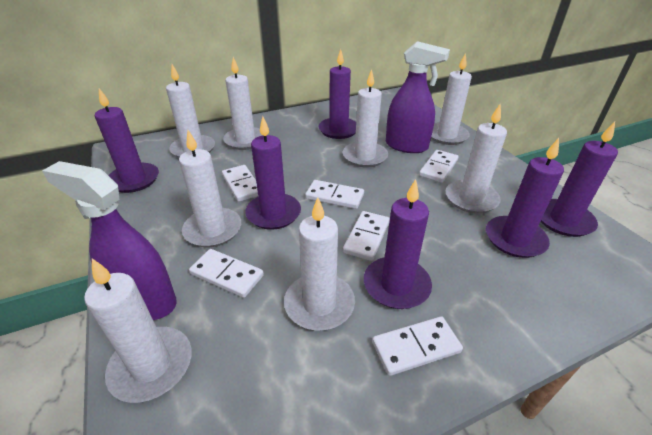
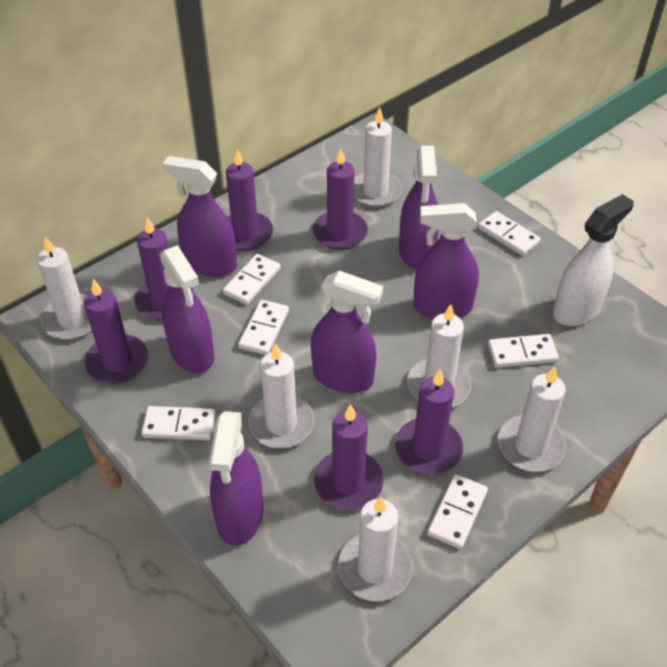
purple spray bottle: [42,161,177,320] [386,41,450,153] = 2 -> [160,245,214,373] [163,156,237,277] [209,411,263,546] [311,270,383,393] [399,146,439,269] [413,203,479,319] = 6
white candle: [84,259,192,403] [166,64,215,158] [179,130,241,247] [223,57,263,150] [284,197,355,330] [343,69,388,168] [431,53,472,145] [446,103,507,214] = 8 -> [37,236,92,340] [248,343,315,448] [338,496,413,601] [354,107,402,207] [407,304,472,407] [498,366,566,472] = 6
white spray bottle: none = 0 -> [553,194,634,326] = 1

